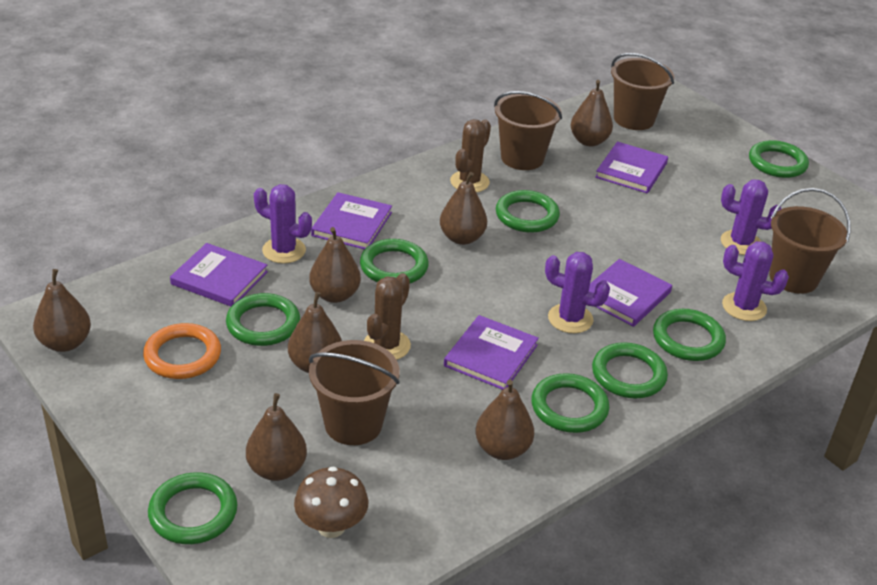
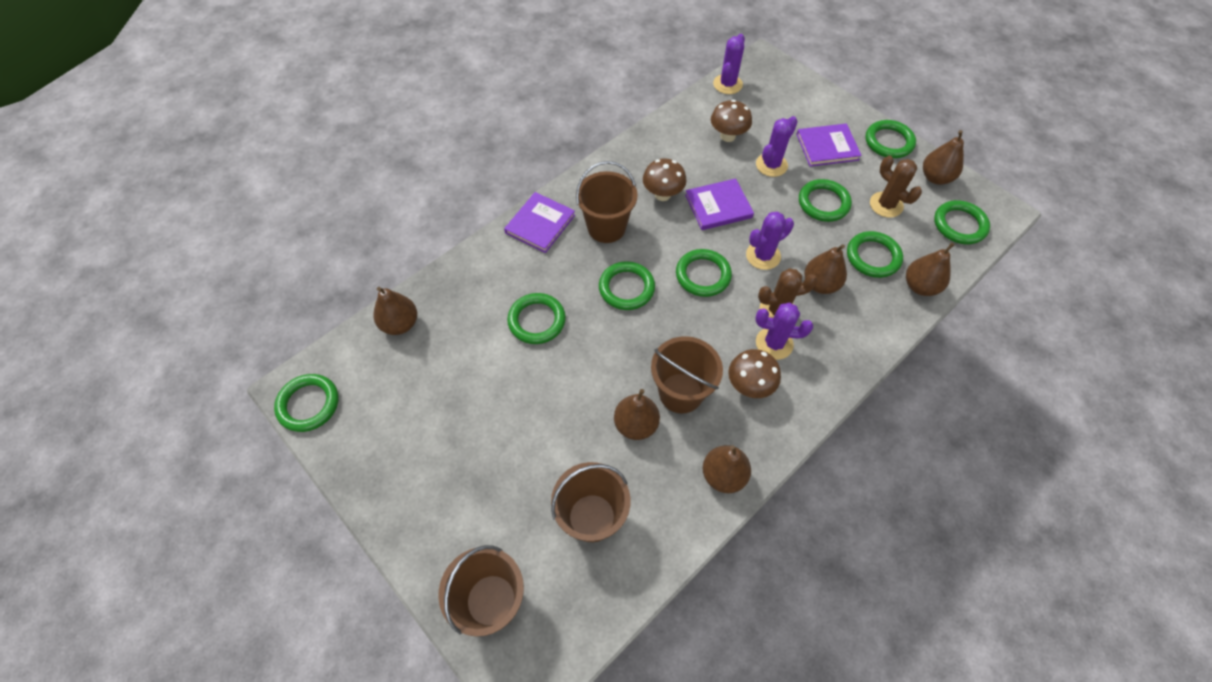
brown mushroom: [294,467,368,538] = 1 -> [643,158,687,201] [711,100,752,142] [728,349,781,398] = 3
brown pear: [33,269,91,352] [246,393,307,481] [288,292,342,373] [309,227,361,303] [440,172,487,245] [475,380,534,460] [570,80,613,146] = 7 -> [373,287,417,335] [614,389,660,440] [703,445,751,493] [804,244,847,294] [906,242,955,296] [923,130,964,185] = 6
orange ring: [143,323,221,379] = 1 -> none = 0
purple book: [170,243,268,306] [311,192,392,249] [444,315,539,390] [589,259,672,327] [595,142,668,194] = 5 -> [504,192,575,253] [685,178,754,230] [796,124,862,167] = 3

